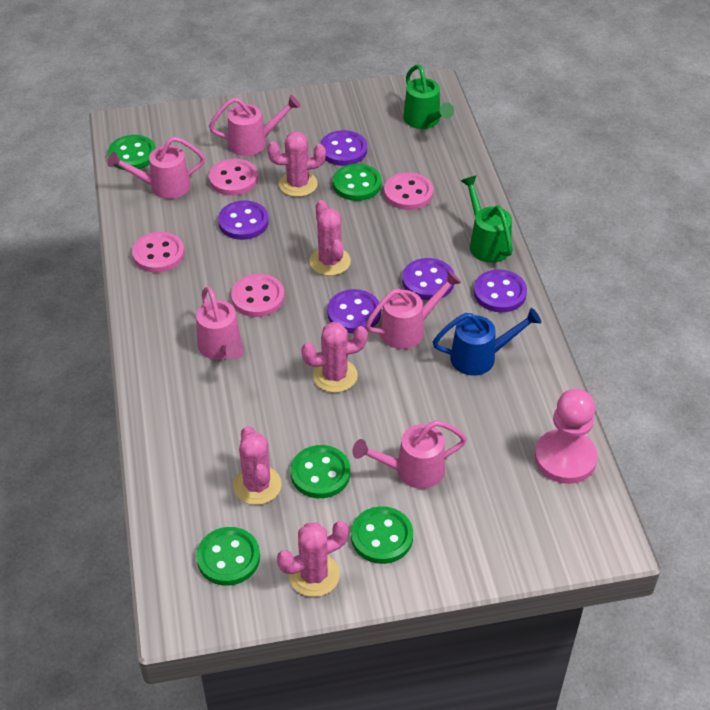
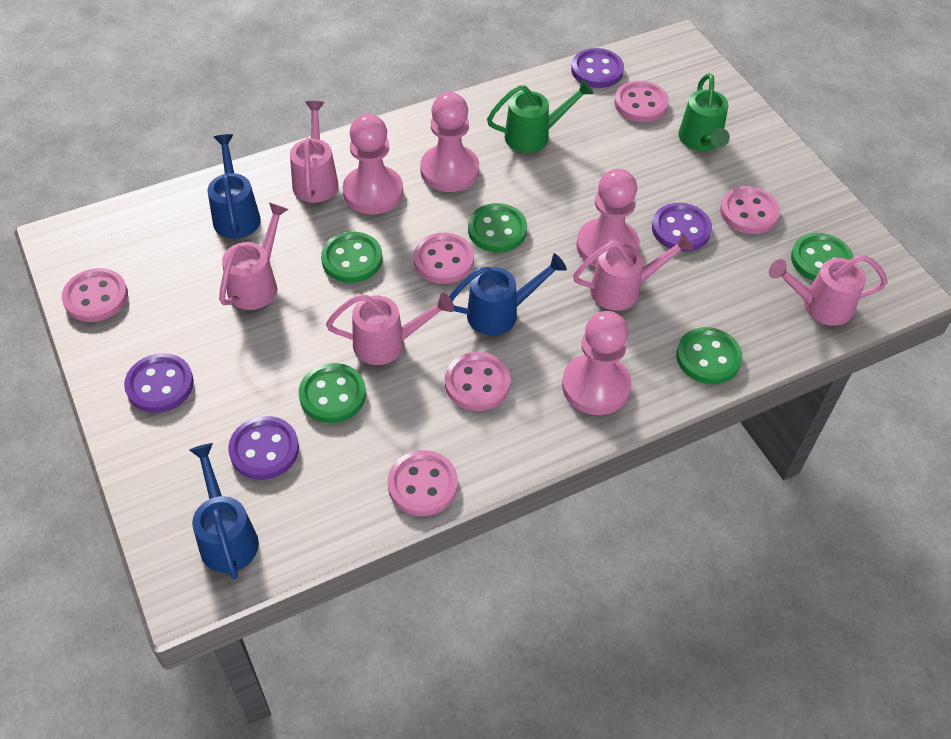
blue watering can: [433,308,541,376] = 1 -> [189,443,259,579] [208,134,261,239] [449,253,567,335] = 3
pink button: [132,232,184,273] [209,159,258,196] [231,274,284,317] [384,172,433,210] = 4 -> [62,268,128,322] [388,450,458,516] [414,233,474,284] [445,352,511,411] [614,81,669,122] [720,186,780,234] = 6
pink cactus: [233,426,282,505] [267,131,326,197] [277,521,349,597] [301,322,368,393] [309,200,351,276] = 5 -> none = 0
pink pawn: [534,389,598,484] = 1 -> [343,114,403,215] [420,92,479,192] [562,311,631,415] [577,169,640,268] = 4
purple button: [218,200,269,240] [320,130,367,166] [327,289,381,333] [402,258,455,300] [474,269,527,312] = 5 -> [124,353,194,413] [228,416,299,480] [571,48,624,88] [652,203,712,252] = 4

